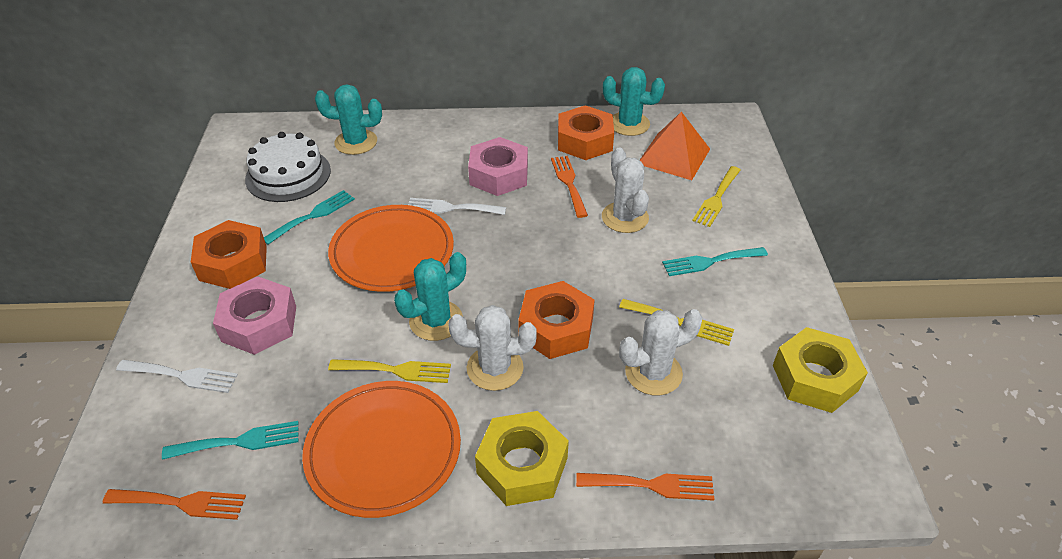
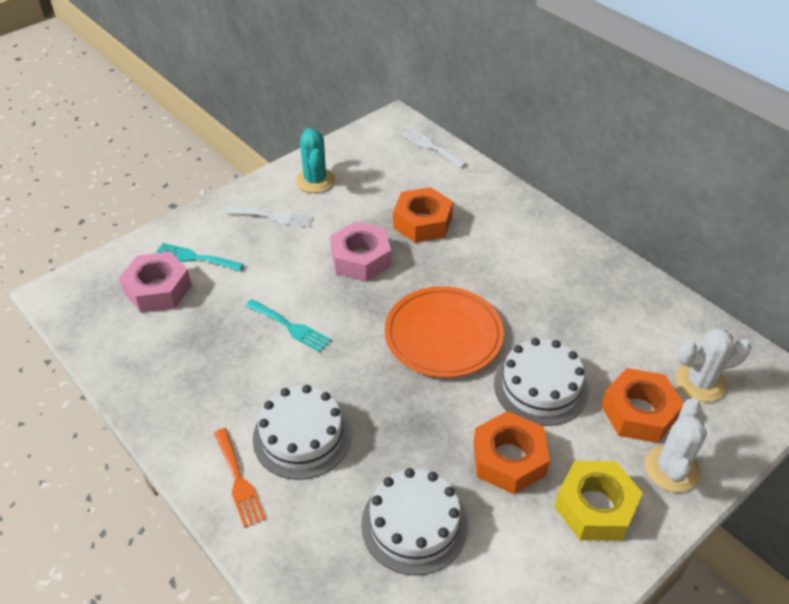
orange fork: [103,489,246,520] [551,156,588,218] [576,473,714,501] = 3 -> [214,428,266,528] = 1
orange plate: [302,381,461,518] [328,205,454,292] = 2 -> [385,286,504,378] = 1
orange pyramid: [639,112,710,180] = 1 -> none = 0
turquoise cactus: [315,84,382,155] [394,252,466,341] [603,67,665,136] = 3 -> [296,128,335,193] = 1
turquoise fork: [162,421,299,460] [264,190,355,245] [662,247,768,276] = 3 -> [155,243,244,271] [245,299,331,352] = 2
white cactus: [449,305,537,391] [602,148,649,233] [619,309,703,396] = 3 -> [645,398,707,493] [676,328,751,402] = 2
white cake: [245,132,331,202] = 1 -> [253,385,352,480] [361,468,468,576] [494,338,589,426] = 3
yellow fork: [328,359,451,383] [619,299,734,346] [692,166,741,227] = 3 -> none = 0
yellow nut: [475,411,569,506] [773,327,868,413] = 2 -> [554,461,643,541] = 1

